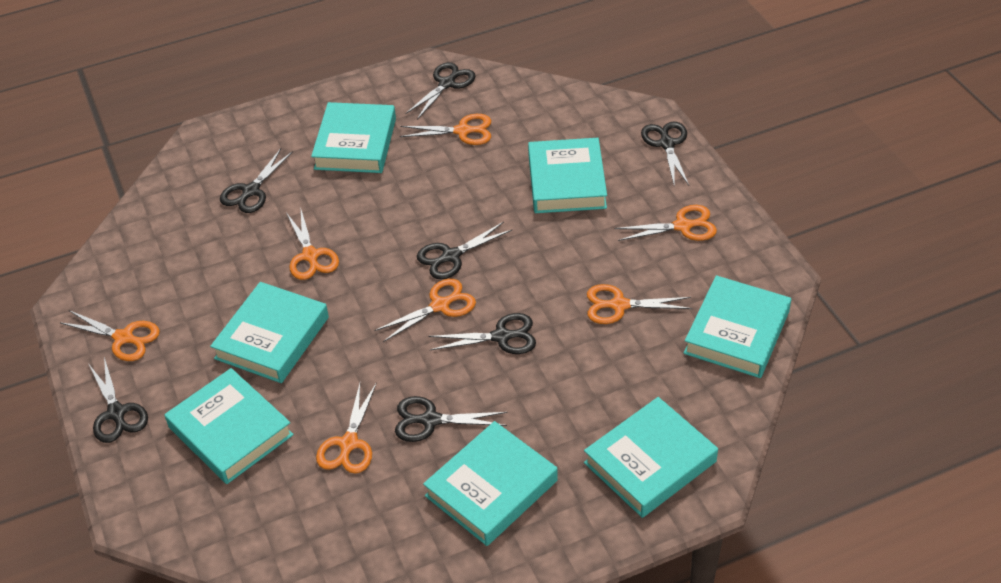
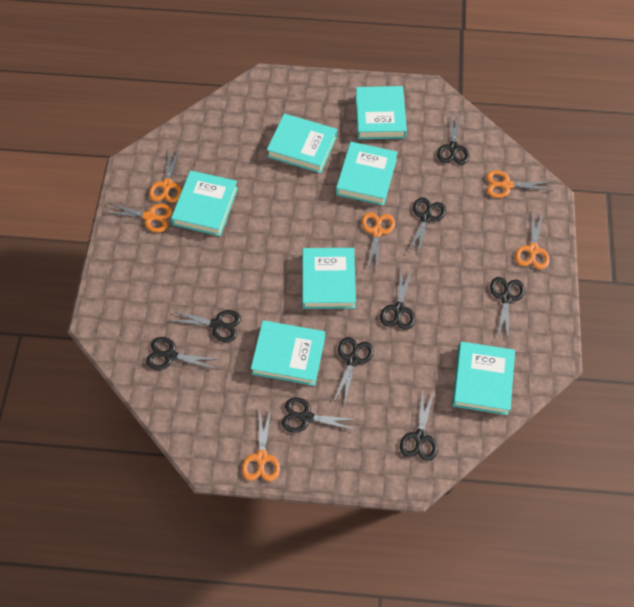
black scissors: [88,357,148,443] [220,149,293,213] [395,396,507,442] [405,62,476,120] [417,222,513,279] [428,313,536,354] [641,122,689,186] = 7 -> [146,337,221,370] [168,310,241,342] [282,397,358,433] [334,337,374,403] [380,267,415,330] [400,388,438,461] [408,197,446,255] [437,113,469,165] [490,277,525,341] = 9
orange scissors: [59,310,160,361] [287,210,339,280] [316,382,377,474] [375,279,476,342] [400,114,491,145] [587,284,692,324] [615,205,717,241] = 7 -> [104,203,172,232] [149,148,182,203] [242,408,280,481] [362,212,395,271] [486,170,553,198] [515,213,550,269] = 6

